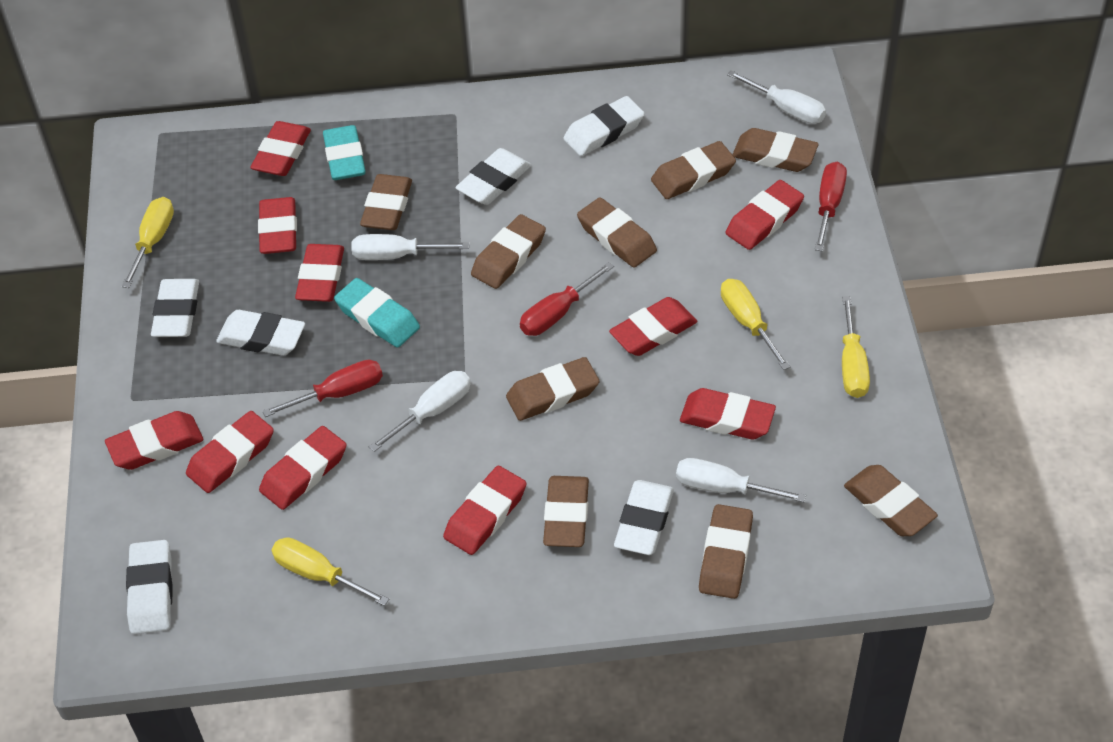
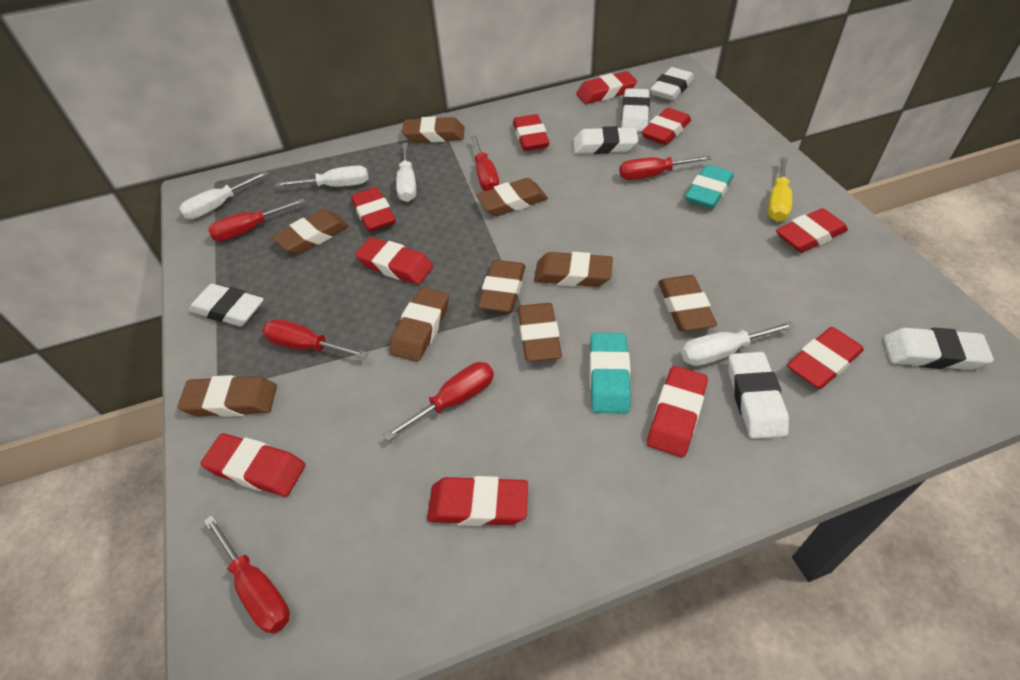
red screwdriver: [262,360,383,417] [520,262,614,336] [815,162,847,251] = 3 -> [204,515,290,634] [208,198,305,241] [262,319,368,359] [384,362,494,441] [471,135,499,191] [619,155,711,180] = 6
yellow screwdriver: [122,197,174,288] [271,537,389,606] [721,279,791,370] [842,296,870,398] = 4 -> [768,157,792,222] = 1

